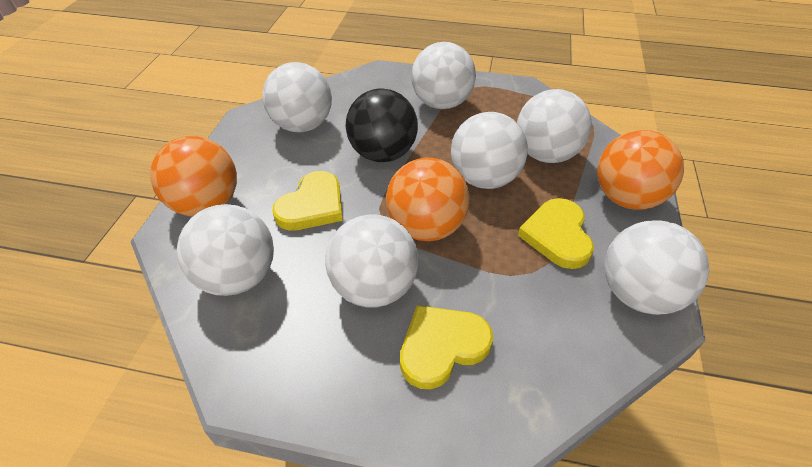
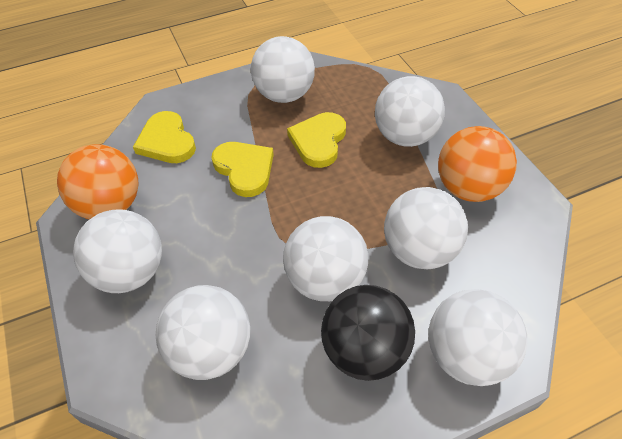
orange ball: [150,136,237,216] [386,158,470,241] [597,130,684,210] = 3 -> [57,144,139,220] [438,126,517,202] = 2

